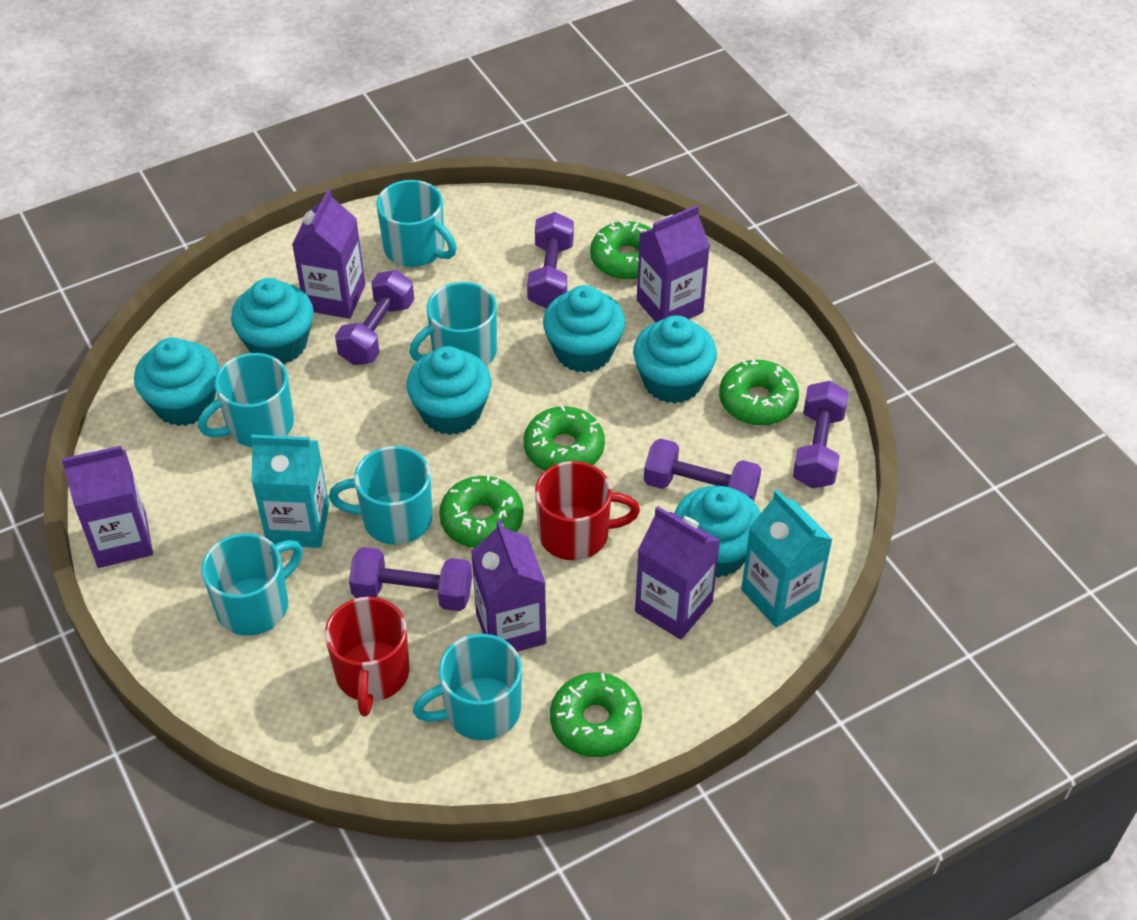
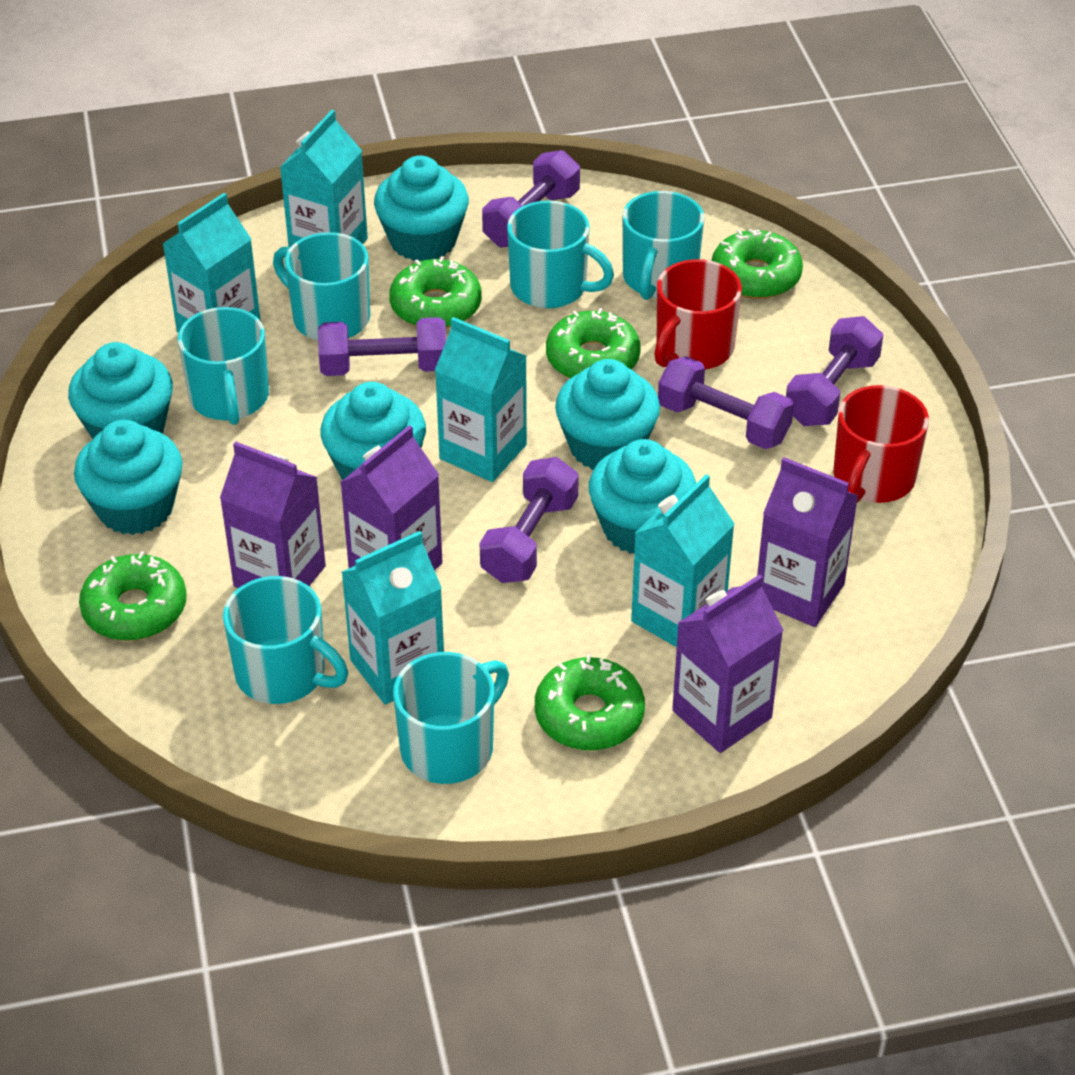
purple carton: [62,446,153,568] [292,189,365,319] [471,520,546,652] [635,506,721,640] [637,205,710,322] = 5 -> [220,442,326,588] [340,425,442,571] [672,574,783,753] [757,457,858,627] = 4
turquoise carton: [251,434,329,548] [741,490,833,628] = 2 -> [163,193,261,333] [280,110,368,247] [342,531,444,705] [435,317,527,482] [631,474,735,647] = 5

